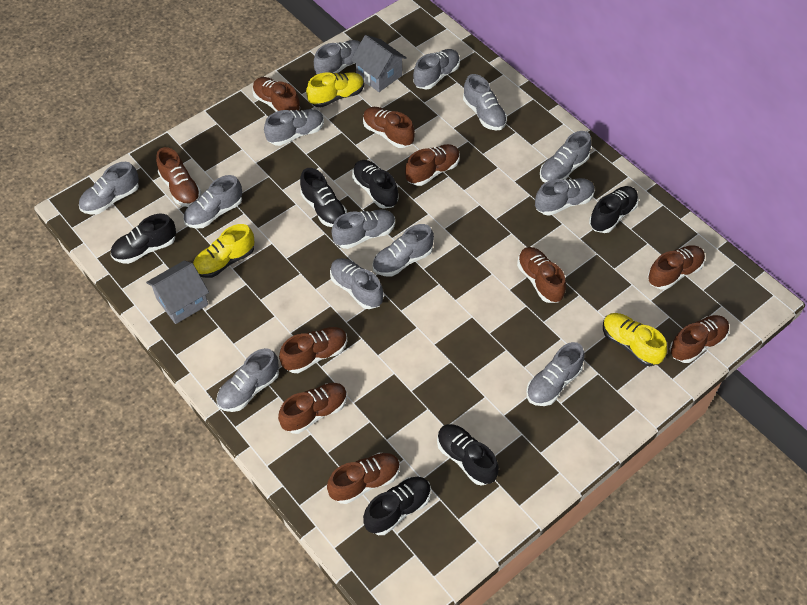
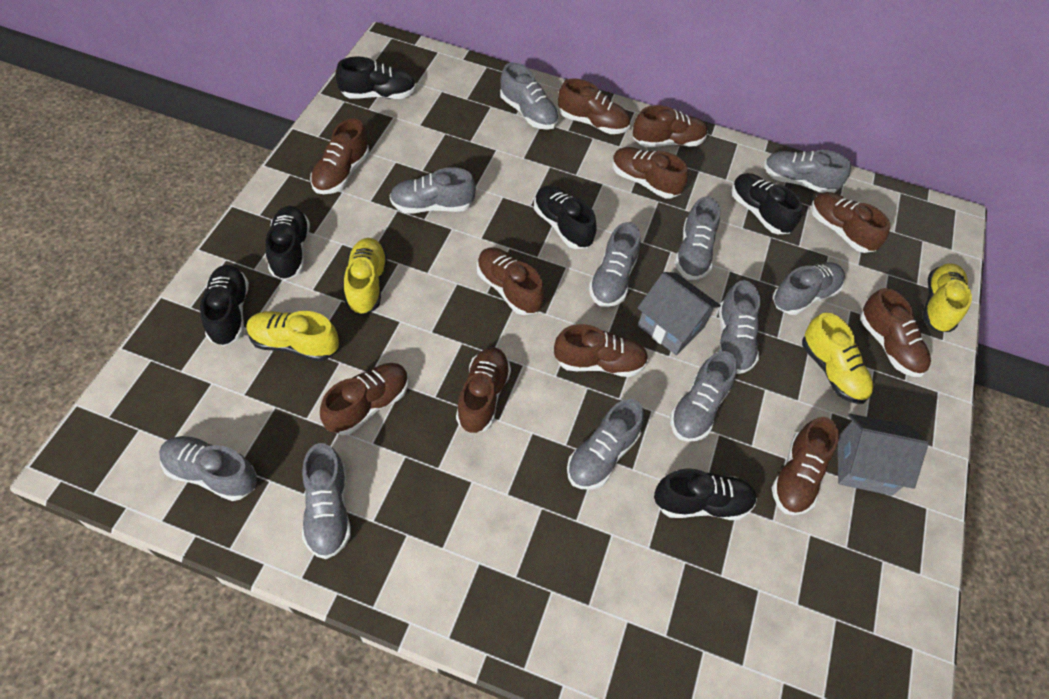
brown shoe: [156,147,201,207] [252,77,300,112] [278,383,347,434] [279,327,347,373] [327,453,400,504] [363,107,415,148] [405,144,460,186] [517,247,566,303] [648,245,705,290] [670,315,729,363] = 10 -> [310,118,370,194] [320,363,409,435] [456,347,511,434] [477,248,544,315] [554,324,648,377] [558,78,630,134] [612,147,688,199] [633,105,708,147] [772,417,839,515] [811,192,890,253] [860,288,931,377] = 11
grey shoe: [79,162,139,215] [183,175,242,229] [216,348,279,412] [264,109,324,146] [314,40,361,74] [330,258,383,309] [331,209,395,249] [372,224,434,276] [413,49,460,89] [463,74,507,130] [526,342,585,406] [535,178,595,216] [540,131,592,182] = 13 -> [159,436,257,501] [302,443,351,559] [390,167,476,214] [500,63,559,130] [567,399,644,490] [589,222,640,307] [670,351,737,442] [675,197,720,280] [718,280,760,374] [764,150,851,193] [773,262,845,315] = 11
yellow shoe: [193,224,254,278] [306,72,364,107] [603,313,667,366] = 3 -> [246,311,339,362] [344,238,388,315] [802,312,873,404] [923,263,972,332] = 4

